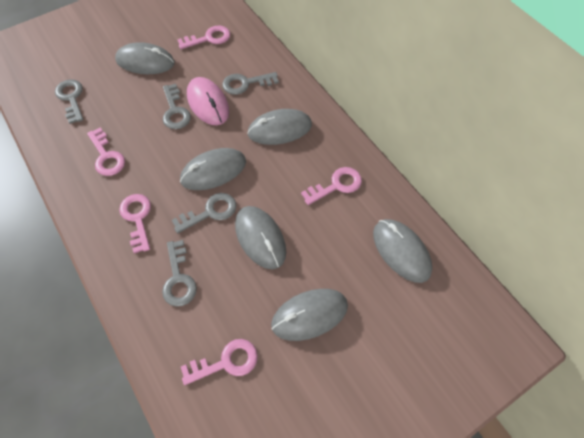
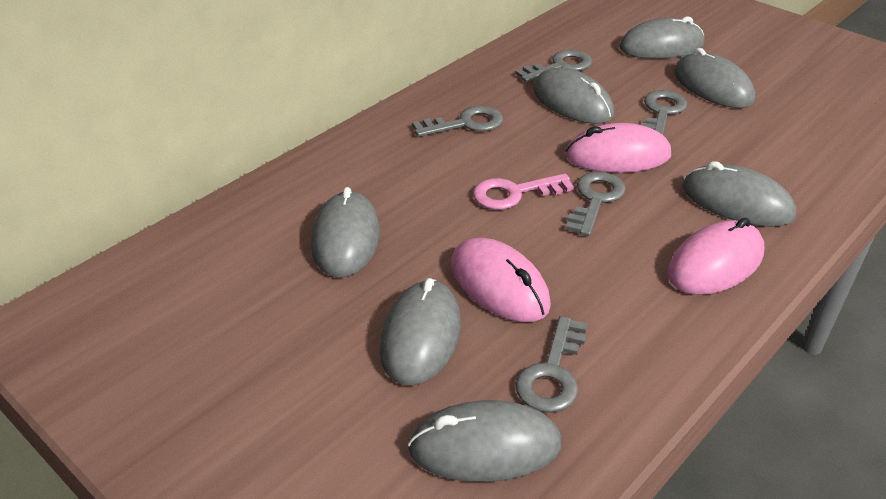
grey mouse: [115,42,175,74] [180,148,246,190] [235,206,286,269] [247,109,312,145] [271,289,348,341] [373,219,432,283] = 6 -> [311,187,380,278] [380,278,461,385] [408,400,562,482] [533,68,614,124] [619,16,705,59] [674,48,755,108] [682,161,796,227] = 7
pink key: [87,127,125,176] [119,194,151,254] [177,25,230,49] [181,339,258,385] [301,167,362,205] = 5 -> [473,173,574,210] = 1
pink mouse: [187,77,229,125] = 1 -> [451,238,551,322] [566,123,671,173] [667,218,764,295] = 3

